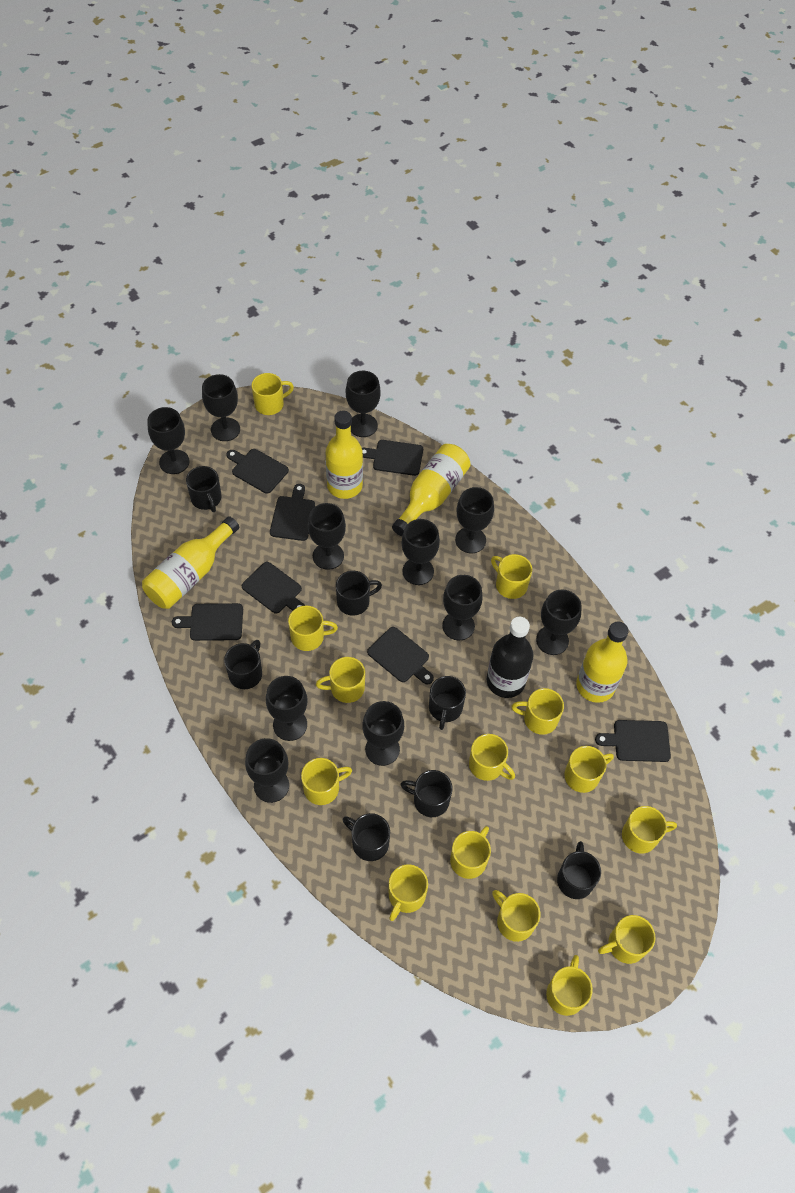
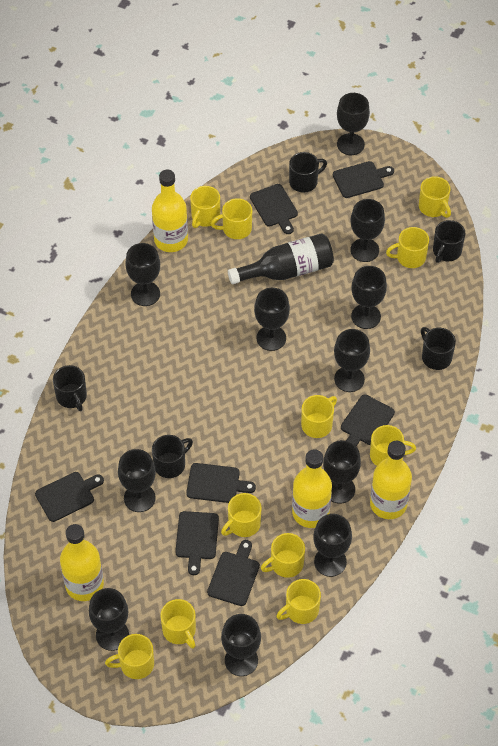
black mug: [186,466,222,512] [224,640,262,689] [336,571,382,616] [342,813,390,861] [400,770,453,817] [429,676,466,730] [557,841,601,899] = 7 -> [53,365,87,411] [152,435,193,478] [289,152,327,193] [421,327,456,370] [433,220,466,263] = 5
yellow mug: [252,373,294,415] [288,605,338,651] [301,758,352,805] [316,657,365,703] [389,864,428,921] [450,826,491,879] [469,734,515,781] [491,554,532,599] [492,890,540,942] [511,688,564,735] [546,955,593,1016] [564,746,614,793] [598,915,656,964] [622,806,677,854] = 14 -> [105,634,154,679] [160,599,196,649] [190,186,220,228] [211,198,252,239] [221,493,262,537] [261,533,305,578] [276,579,321,624] [301,395,337,438] [370,425,416,466] [386,227,429,268] [419,176,451,218] = 11

